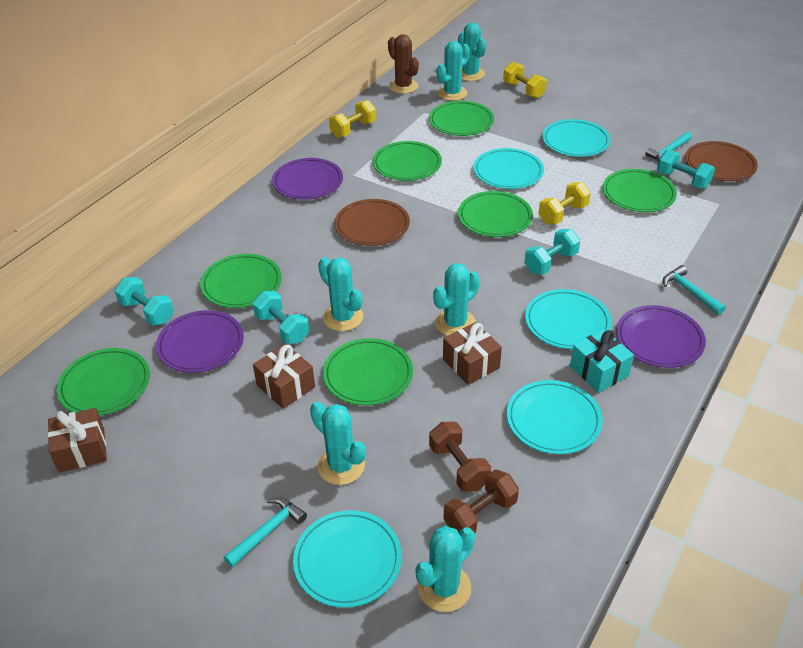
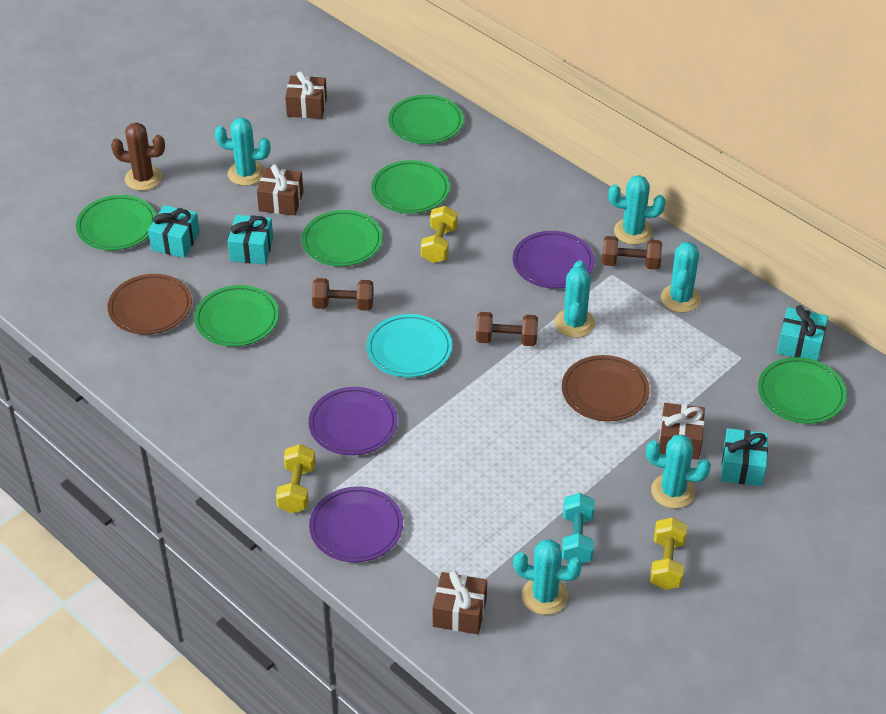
brown dumbbell: [429,422,491,492] [444,469,519,534] = 2 -> [312,278,374,311] [476,312,538,346] [602,236,662,270] = 3
brown gift: [48,408,107,473] [253,344,315,409] [443,322,502,385] = 3 -> [257,165,303,216] [285,71,327,119] [433,571,487,634] [659,403,705,460] = 4
green plate: [57,348,150,416] [200,254,282,308] [323,338,413,405] [373,141,442,181] [429,101,494,136] [458,191,533,237] [603,169,677,212] = 7 -> [76,195,156,251] [194,285,279,347] [302,210,383,266] [371,160,450,214] [388,95,464,144] [758,357,847,424] = 6
turquoise dumbbell: [115,277,174,326] [253,291,309,344] [524,229,580,275] [657,150,715,189] = 4 -> [562,493,595,563] = 1
turquoise gift: [570,329,634,393] = 1 -> [148,205,200,258] [228,215,273,264] [721,428,768,486] [777,305,828,361] = 4
turquoise hammer: [224,497,307,567] [645,132,692,161] [663,265,726,315] = 3 -> none = 0
turquoise plate: [293,510,402,608] [474,148,544,189] [507,380,603,454] [525,289,612,349] [542,119,611,157] = 5 -> [366,314,452,378] = 1

